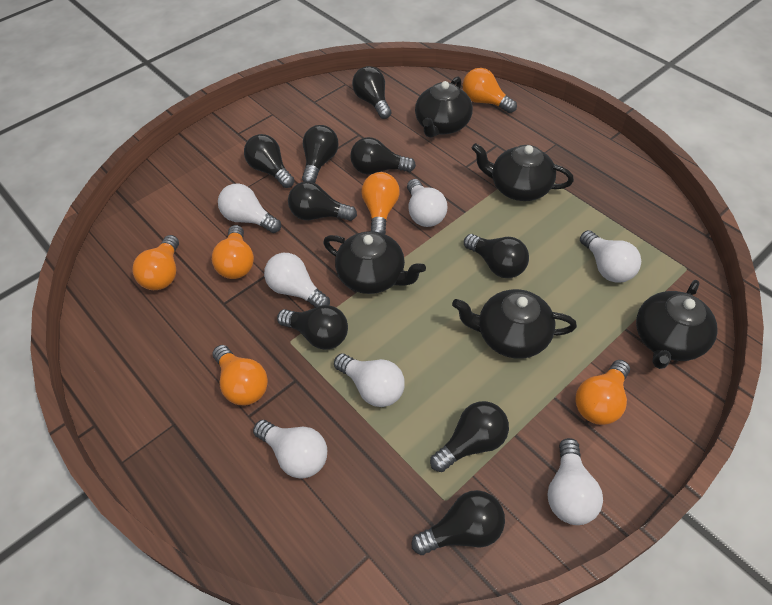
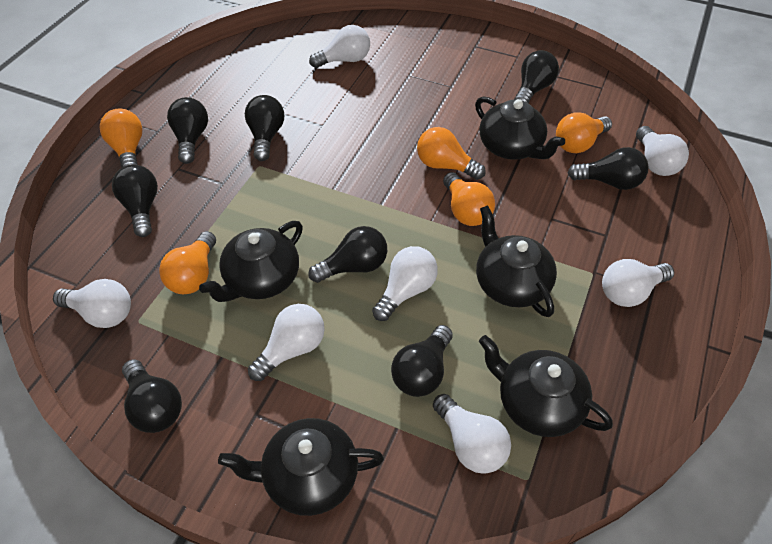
black light bulb: [244,134,294,188] [277,305,348,350] [288,182,357,221] [302,125,339,183] [350,137,416,174] [352,66,392,119] [412,490,505,555] [430,401,509,472] [464,234,529,278] = 9 -> [112,164,158,237] [122,359,182,433] [167,97,208,164] [245,95,284,161] [308,226,387,283] [391,325,453,397] [514,50,559,103] [568,147,648,190] = 8
orange light bulb: [132,235,179,290] [212,225,254,279] [212,345,268,405] [361,172,400,234] [463,68,517,113] [576,360,630,425] = 6 -> [100,109,142,168] [159,231,216,294] [417,127,486,180] [443,172,495,226] [556,112,612,153] = 5

